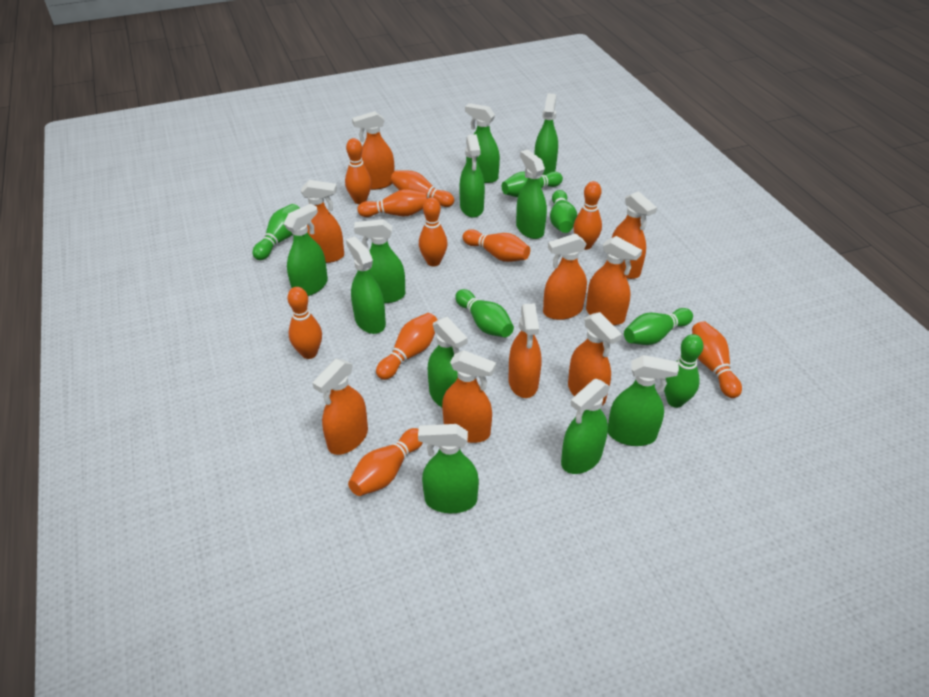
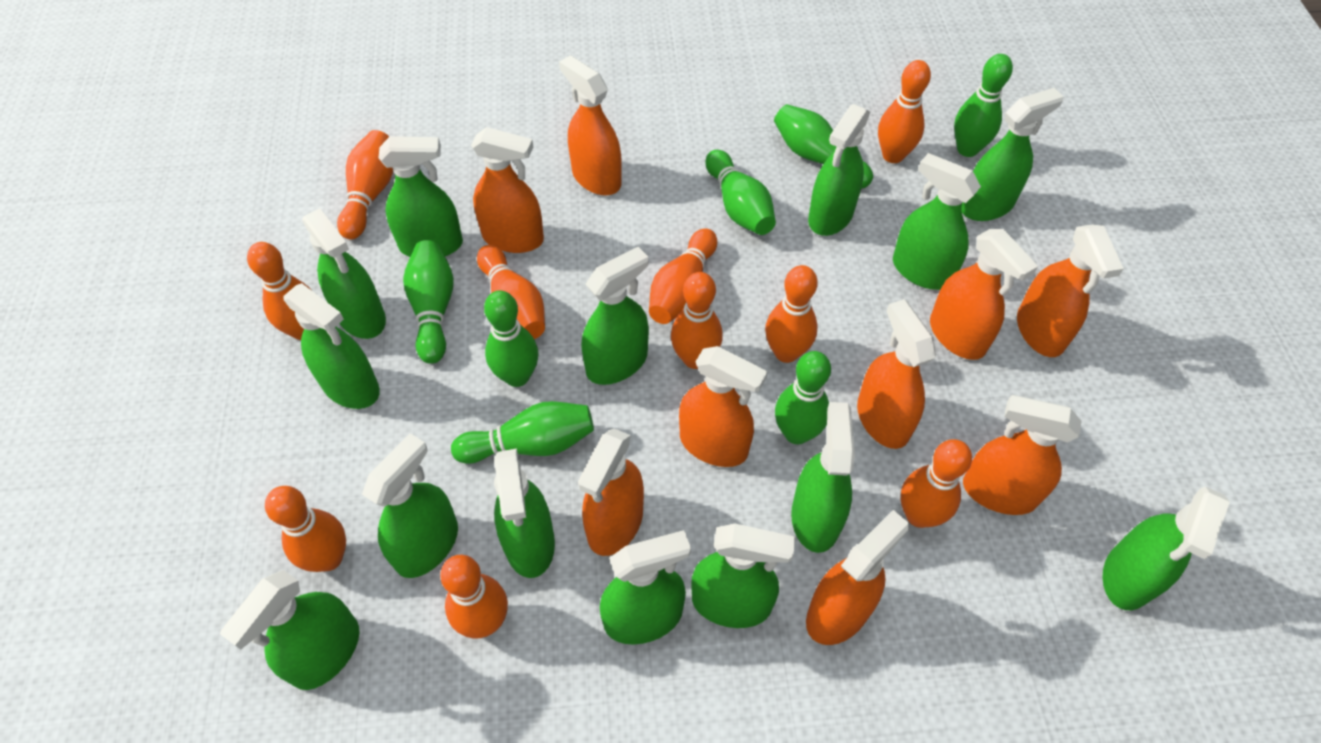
green bowling pin: [253,204,300,260] [455,289,514,337] [502,171,563,197] [550,190,577,233] [624,308,693,345] [664,334,704,408] = 6 -> [403,240,454,364] [451,401,594,464] [484,290,538,387] [705,150,776,235] [774,104,873,188] [775,351,831,444] [954,54,1013,157] = 7
green spray bottle: [284,204,328,296] [346,236,386,334] [354,219,405,303] [418,424,479,513] [428,317,468,407] [459,134,485,218] [465,103,500,183] [516,149,547,239] [534,93,558,175] [561,379,610,474] [608,355,679,446] = 11 -> [220,570,359,690] [283,283,380,409] [302,208,386,339] [362,433,458,578] [379,136,463,257] [494,449,555,578] [581,247,649,385] [600,530,691,645] [692,524,795,628] [791,402,855,553] [808,104,870,236] [893,153,981,290] [961,88,1064,221] [1102,486,1230,610] = 14

